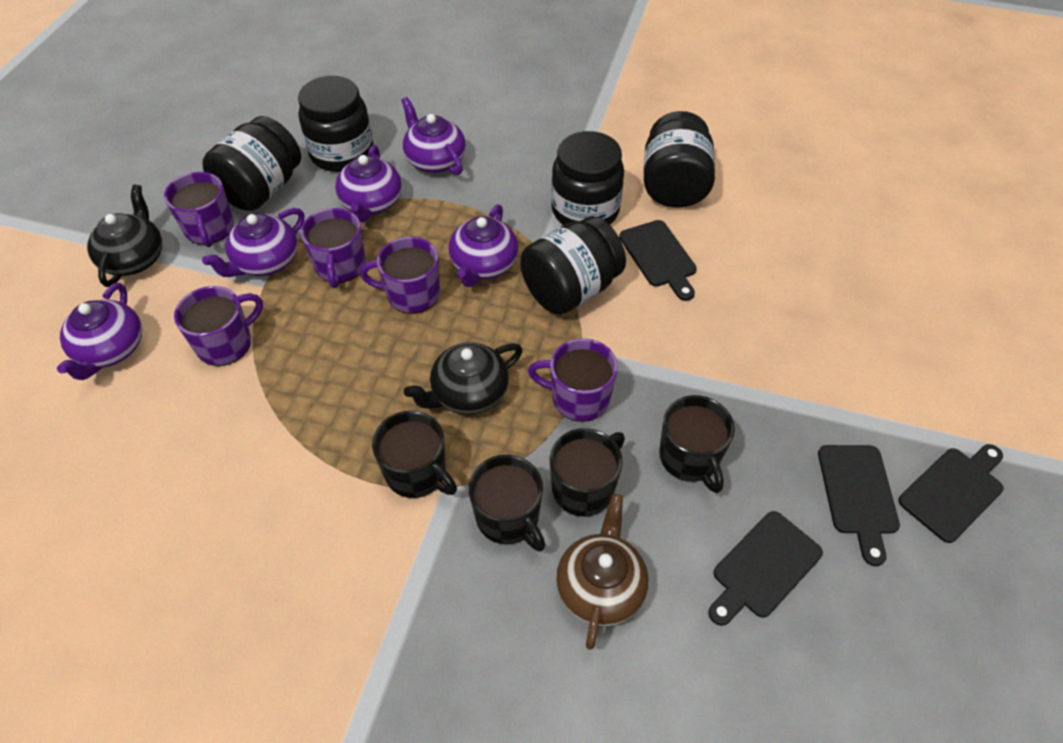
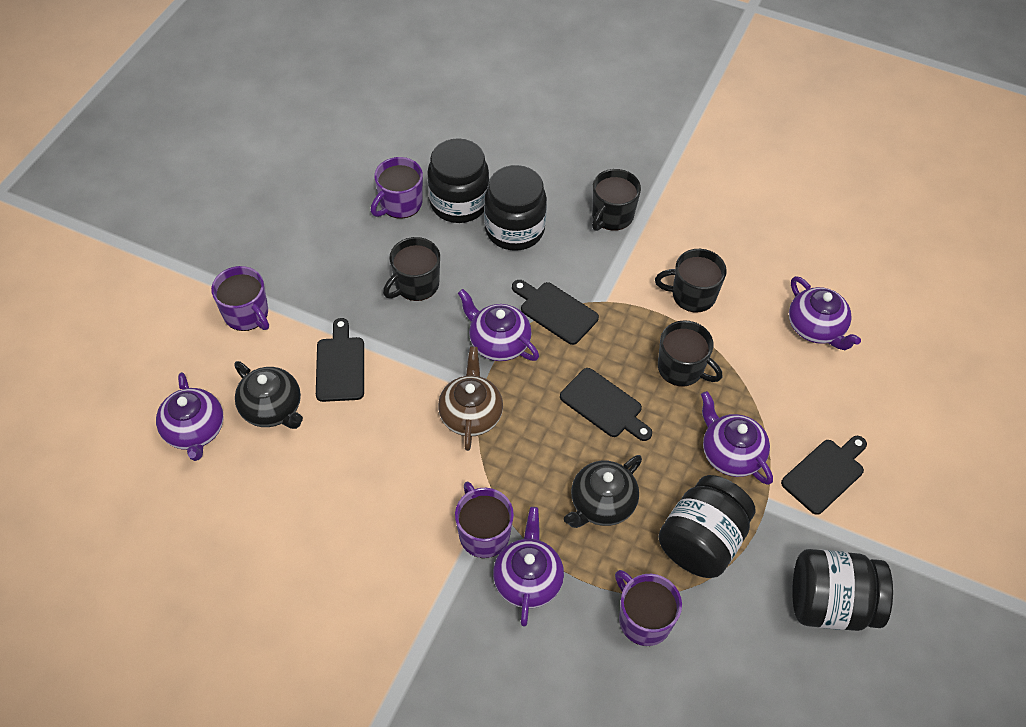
black jar: [202,116,301,211] [298,76,373,172] [520,216,626,315] [551,131,624,225] [643,111,715,208] = 5 -> [427,138,489,223] [484,165,547,251] [658,475,756,578] [792,549,893,631] = 4
purple mug: [164,172,234,247] [174,286,263,366] [301,208,366,288] [360,237,440,314] [528,338,618,422] = 5 -> [211,266,269,331] [371,157,423,219] [455,482,514,558] [615,570,682,646] = 4

